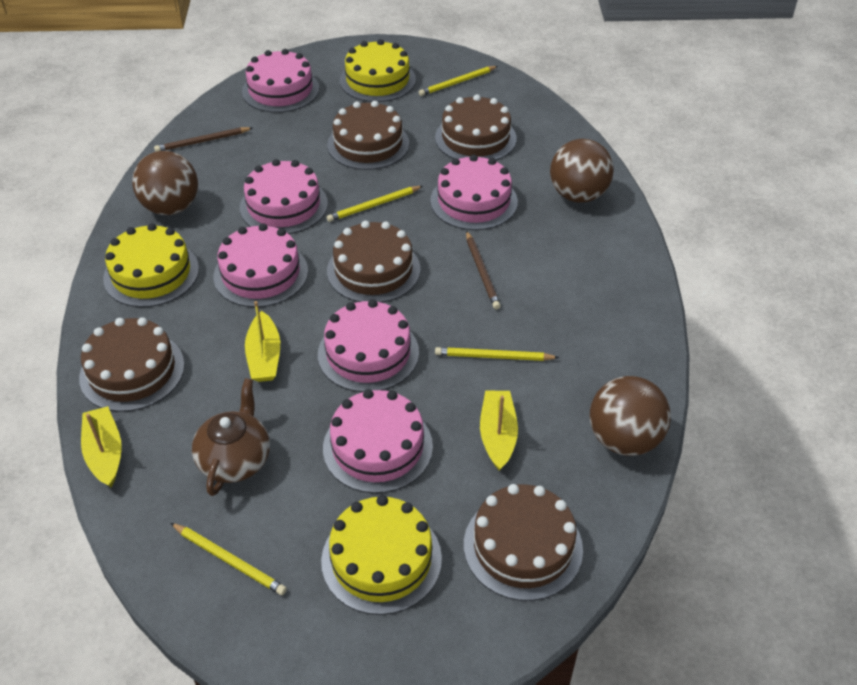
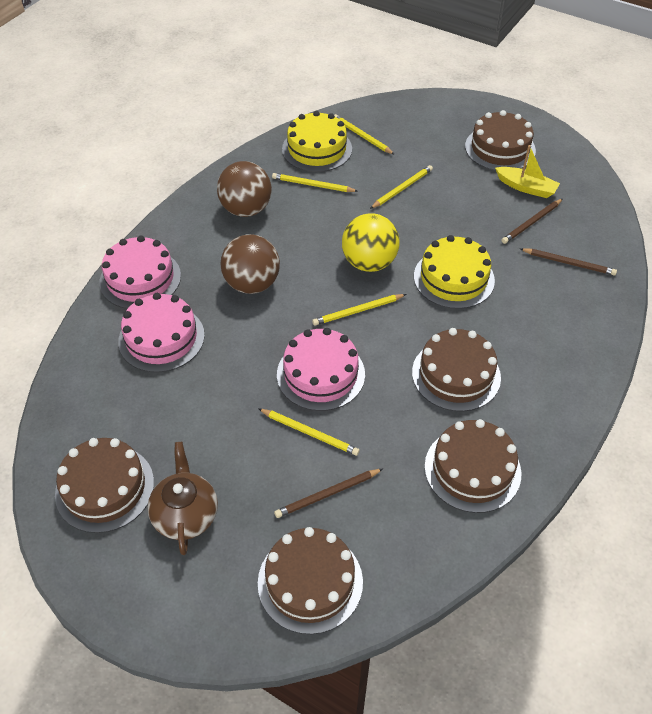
brown ball: [132,151,198,215] [550,139,614,203] [590,376,671,456] = 3 -> [217,161,272,217] [221,234,280,294] = 2
brown pencil: [154,127,252,152] [466,231,501,309] = 2 -> [274,469,383,518] [502,199,563,244] [520,248,617,275] = 3
pink cake: [214,223,308,307] [240,159,328,234] [242,49,319,113] [318,299,419,392] [323,389,433,493] [430,154,518,230] = 6 -> [100,235,181,309] [118,293,205,372] [277,328,365,411] = 3
yellow ball: none = 0 -> [342,213,400,272] = 1
yellow boat: [81,406,122,487] [245,301,280,382] [480,390,518,471] = 3 -> [495,145,560,198] = 1
yellow cake: [103,223,199,307] [321,495,442,615] [340,39,416,102] = 3 -> [282,111,352,172] [414,235,495,309] = 2
yellow pencil: [171,523,287,595] [327,186,423,222] [419,66,498,96] [435,347,559,361] = 4 -> [258,408,360,456] [272,173,358,192] [312,294,406,326] [334,114,395,155] [370,165,433,209] = 5

